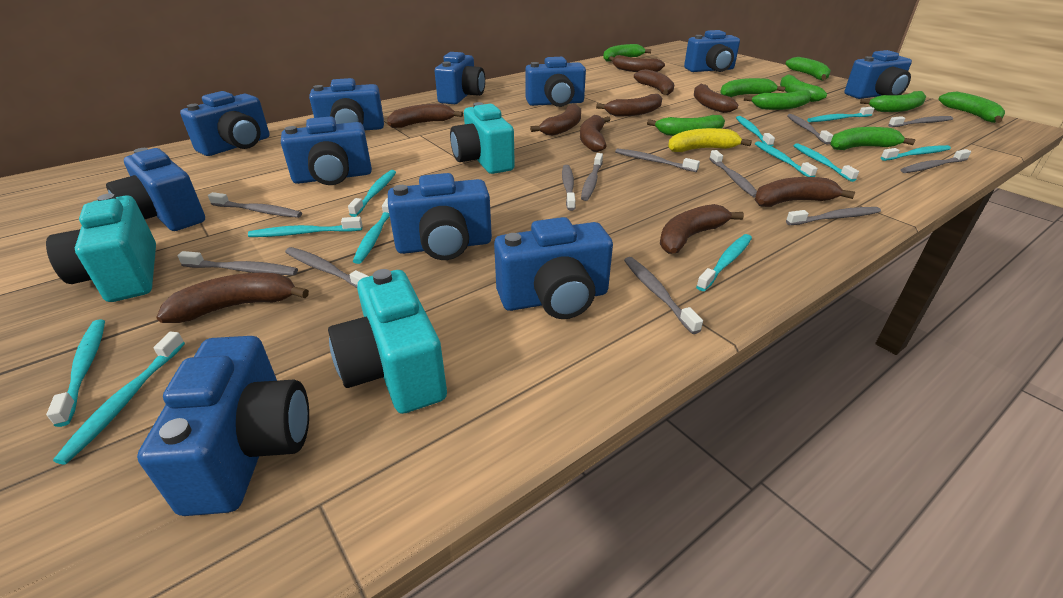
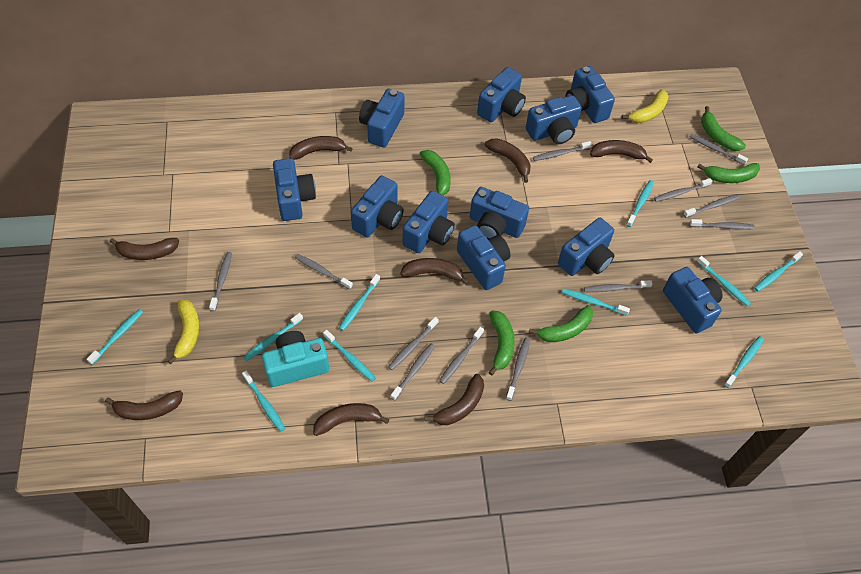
brown banana: [156,273,309,323] [387,104,463,128] [530,104,581,136] [580,115,611,152] [596,94,662,116] [609,55,665,72] [634,69,674,95] [660,204,744,254] [694,84,738,113] [755,177,855,207] = 10 -> [105,390,183,420] [110,238,179,260] [289,136,353,160] [313,403,390,436] [400,258,469,285] [425,374,484,425] [485,138,530,183] [590,140,653,163] = 8
green banana: [603,44,651,62] [647,115,725,136] [720,78,785,97] [744,90,812,110] [780,74,827,102] [786,57,831,81] [830,127,916,150] [860,91,926,112] [938,91,1005,123] = 9 -> [419,150,451,195] [489,311,514,376] [529,305,593,342] [697,163,760,183] [701,106,746,151] = 5
turquoise camera: [46,193,156,302] [328,269,447,414] [450,102,515,174] = 3 -> [262,331,329,387] = 1
turquoise toothbrush: [46,319,105,427] [53,332,185,465] [248,217,362,237] [348,170,396,217] [353,198,390,264] [696,234,752,291] [736,116,775,147] [755,141,818,177] [794,143,859,182] [807,107,874,122] [881,145,951,161] = 11 -> [87,309,143,365] [242,370,285,432] [243,313,303,361] [323,330,376,382] [339,274,380,331] [562,288,630,316] [626,180,654,227] [697,256,751,307] [724,336,764,388] [754,251,803,292] = 10
yellow banana: [668,128,752,152] = 1 -> [168,299,199,364] [622,89,669,123] = 2

